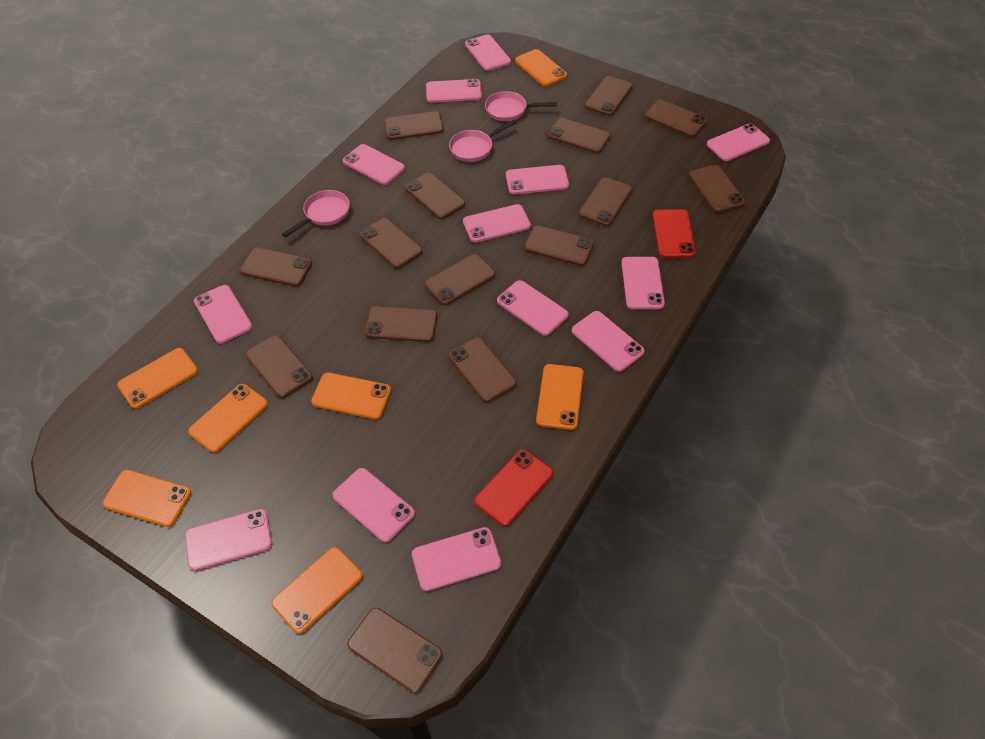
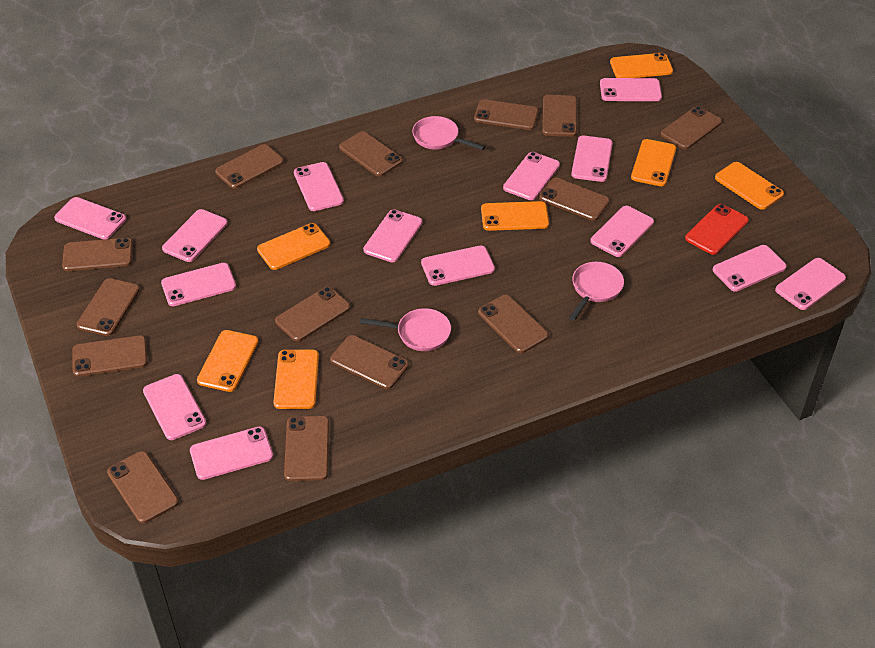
brown phone: [240,248,312,287] [245,335,313,398] [347,608,442,693] [359,218,423,269] [365,306,437,342] [384,111,444,140] [405,173,465,219] [425,254,495,305] [449,338,516,402] [524,226,594,266] [548,118,610,153] [579,177,632,226] [585,76,633,116] [645,100,707,137] [689,165,745,213] = 15 -> [62,238,133,271] [72,335,148,377] [77,278,140,336] [107,451,179,523] [215,144,284,189] [275,287,350,342] [284,416,329,481] [330,335,409,389] [339,131,403,176] [474,99,539,130] [478,295,549,353] [539,177,610,221] [542,95,577,137] [661,106,722,149] = 14
pink phone: [185,509,272,571] [194,285,252,344] [332,468,415,542] [343,144,405,185] [412,527,501,591] [426,79,482,103] [463,204,531,243] [465,35,511,71] [497,280,569,336] [506,165,569,195] [572,311,645,372] [622,257,665,309] [707,123,770,161] = 13 -> [54,197,126,240] [143,374,206,440] [161,263,236,306] [162,209,228,262] [190,426,273,480] [294,162,344,211] [363,210,422,262] [421,246,495,286] [503,152,560,200] [571,136,613,182] [590,206,654,257] [600,78,662,101] [713,245,787,292] [775,258,846,310] = 14
red phone: [475,450,553,526] [653,209,696,258] = 2 -> [685,204,749,255] = 1

